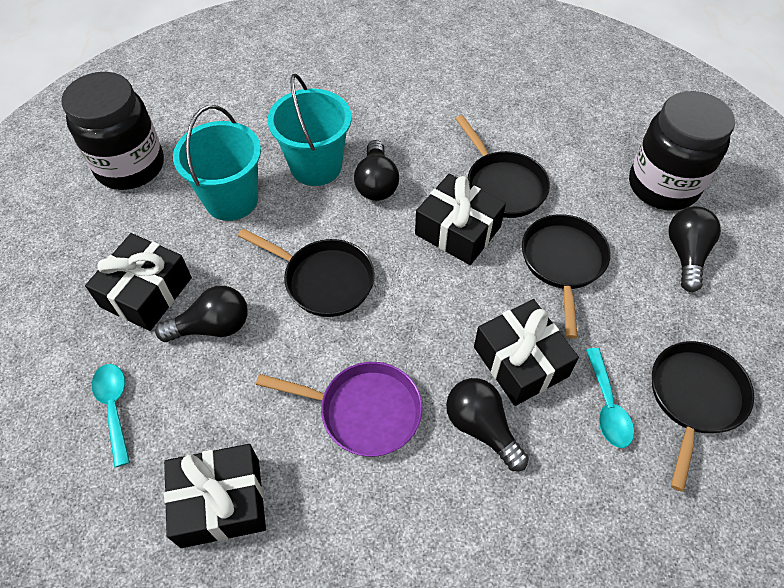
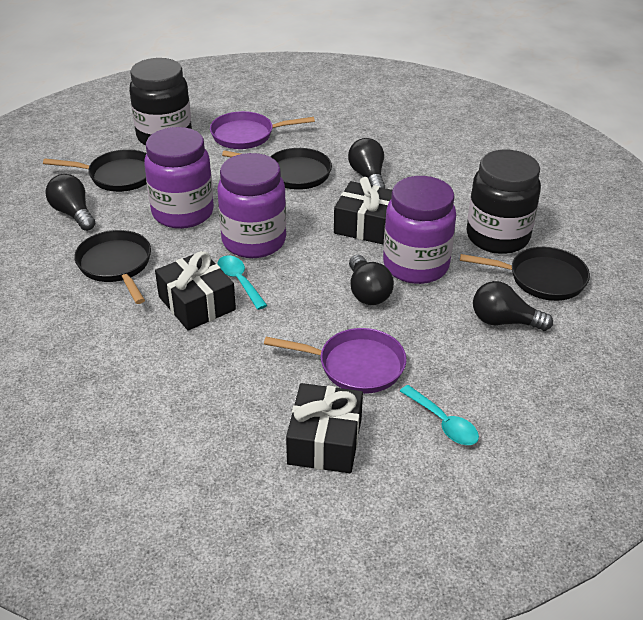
black gift: [85,233,192,331] [164,444,266,548] [415,174,506,265] [474,299,579,406] = 4 -> [155,251,236,330] [286,383,363,473] [334,177,392,245] = 3
purple jar: none = 0 -> [144,127,214,229] [217,153,286,258] [383,176,456,284] = 3
purple pan: [256,362,423,457] = 1 -> [210,111,315,149] [264,328,406,394] = 2
turquoise bucket: [173,105,261,221] [267,74,352,186] = 2 -> none = 0

